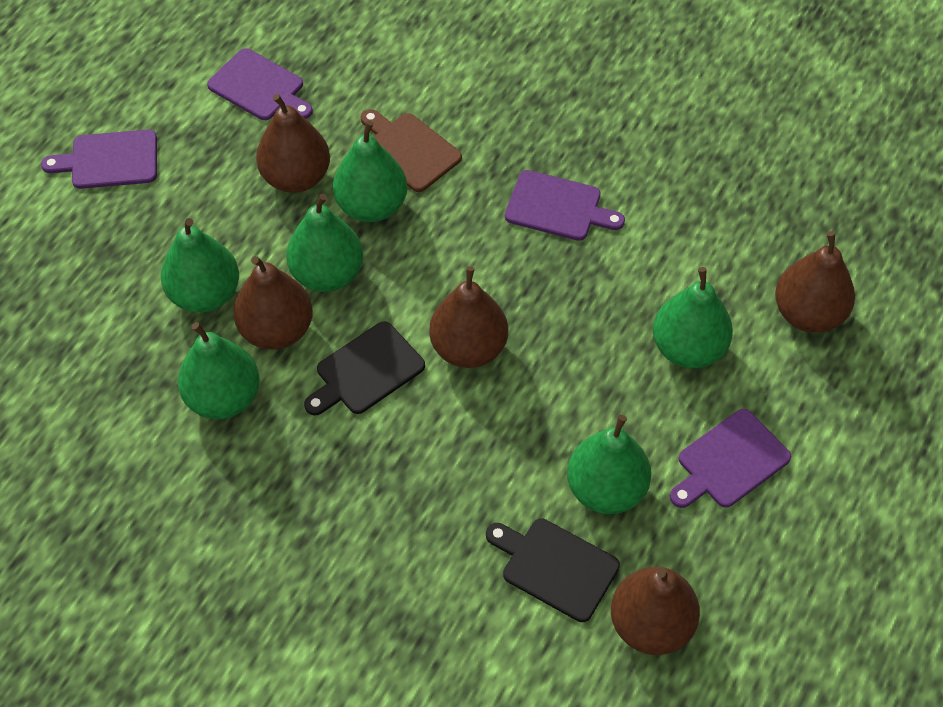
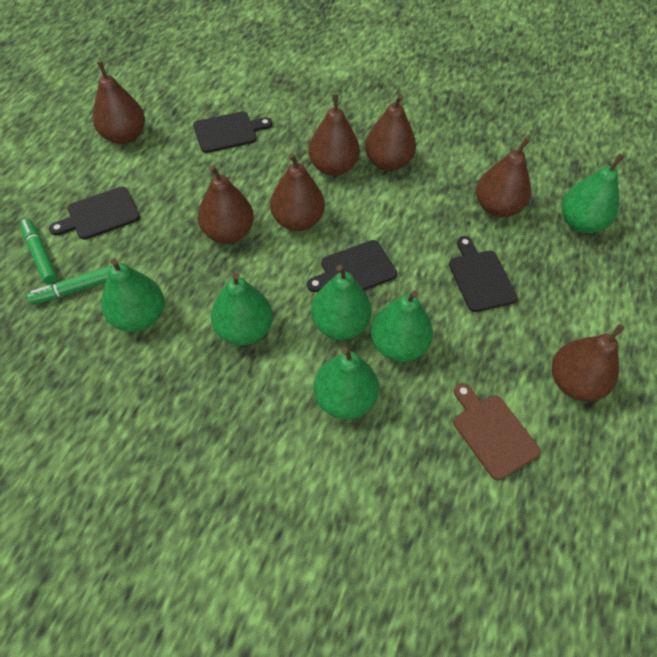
black cutting board: [304,321,425,415] [486,518,620,622] = 2 -> [49,187,140,240] [193,111,272,153] [307,240,397,292] [449,236,517,312] = 4
brown pear: [233,256,313,350] [256,94,330,193] [429,266,508,368] [611,567,700,655] [775,231,855,333] = 5 -> [93,61,145,144] [198,165,254,244] [270,153,325,231] [308,94,360,176] [365,94,416,171] [476,138,531,217] [552,324,625,401] = 7
green marker: none = 0 -> [20,219,58,284] [27,266,112,305] = 2
purple cutting board: [41,130,157,189] [207,48,313,120] [505,170,625,241] [670,409,791,508] = 4 -> none = 0

